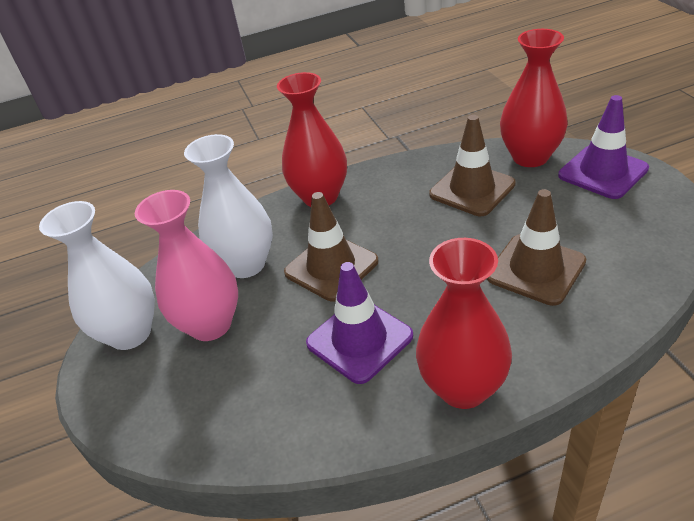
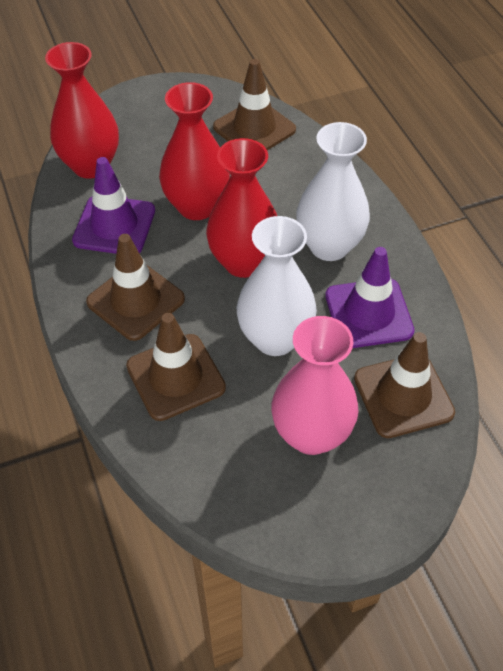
brown traffic cone: [284,192,378,301] [429,115,516,216] [487,189,586,306] = 3 -> [86,234,185,341] [126,313,226,421] [213,59,296,150] [354,332,455,438] = 4

